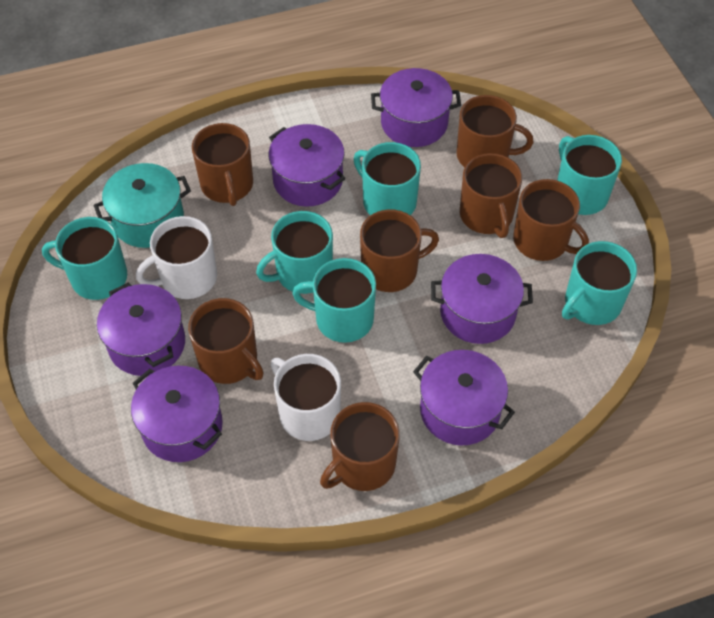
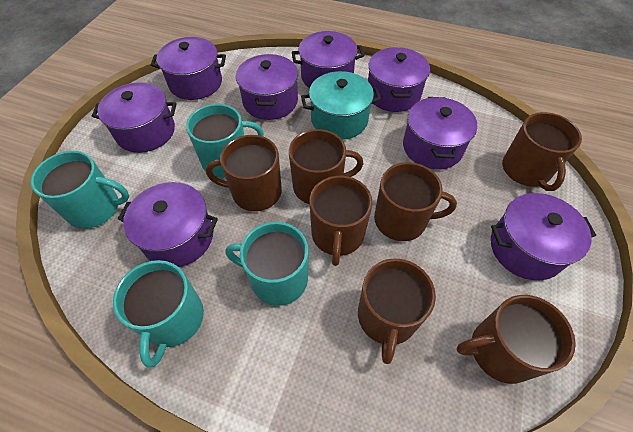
purple pot: [97,282,185,376] [131,366,223,462] [269,124,346,207] [371,68,461,147] [413,350,515,445] [431,254,533,344] = 6 -> [92,82,177,153] [118,182,218,267] [151,37,226,100] [236,54,298,120] [292,31,365,88] [368,47,430,112] [403,97,477,170] [491,193,596,280] = 8
turquoise mug: [42,217,127,300] [256,211,333,294] [292,258,376,343] [353,142,421,215] [557,135,622,215] [562,241,637,325] = 6 -> [31,151,129,229] [113,260,204,367] [186,104,264,177] [226,222,308,306] = 4
white mug: [136,216,217,299] [271,354,341,441] = 2 -> none = 0

